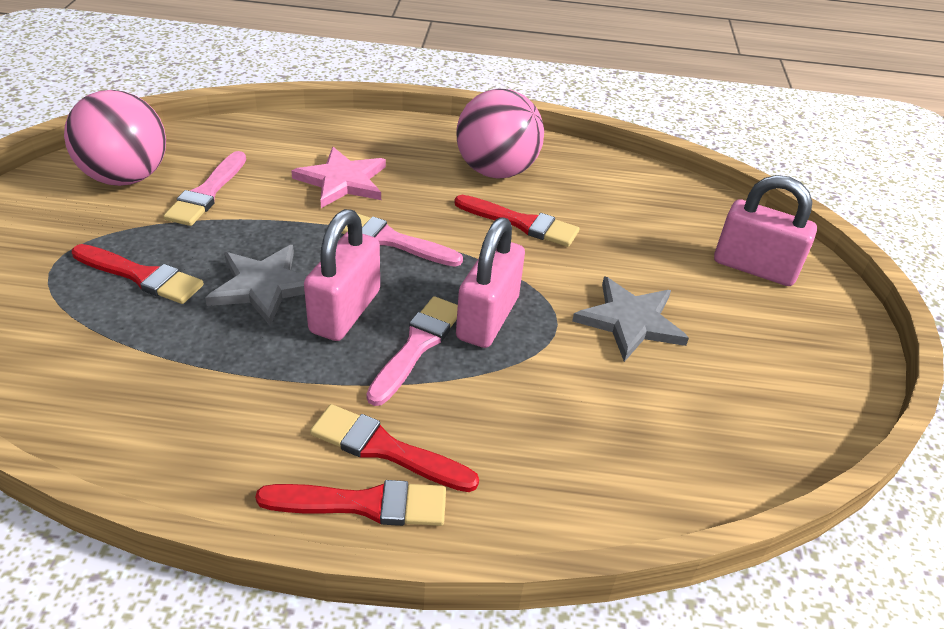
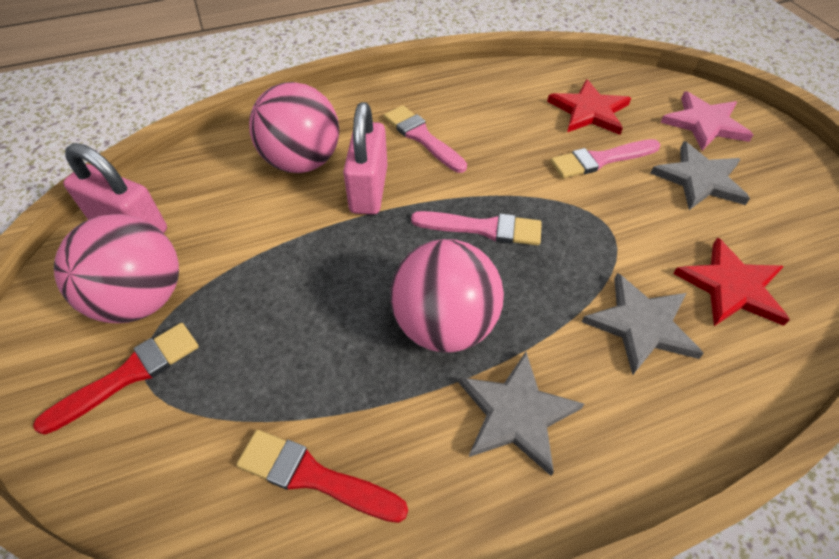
grey star: [205,245,307,326] [572,276,689,362] = 2 -> [458,352,584,476] [582,273,704,375] [650,141,750,210] = 3
pink ball: [64,90,166,186] [456,88,544,178] = 2 -> [54,214,179,323] [249,82,339,173] [390,239,504,353] = 3
pink padlock: [304,209,380,341] [456,217,525,348] [714,175,817,286] = 3 -> [63,143,167,233] [343,102,387,215] = 2
red brush: [72,244,204,304] [255,480,446,526] [310,404,479,492] [454,195,579,247] = 4 -> [33,323,199,435] [236,430,408,523] = 2
red star: none = 0 -> [547,79,631,135] [673,237,790,326] = 2

